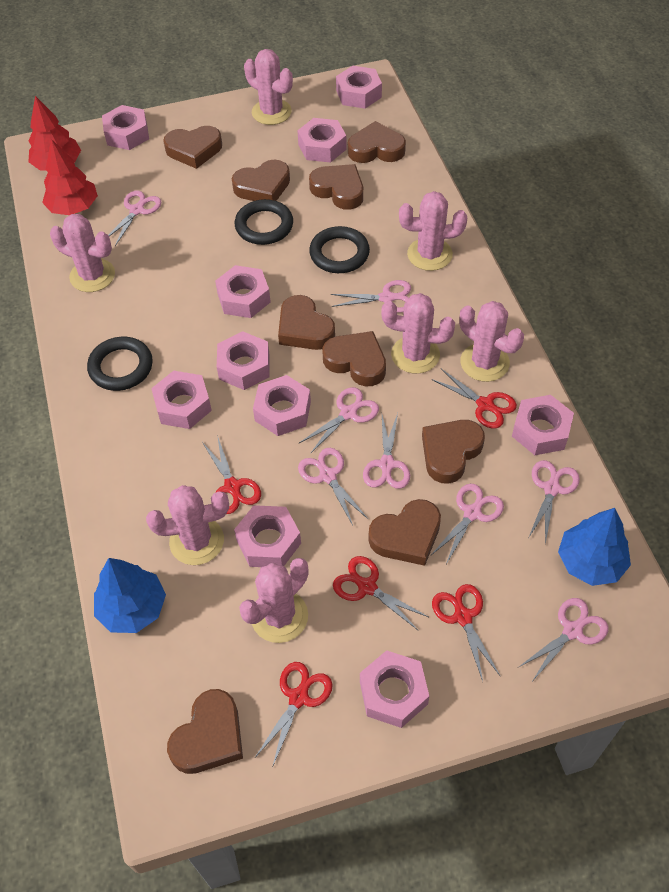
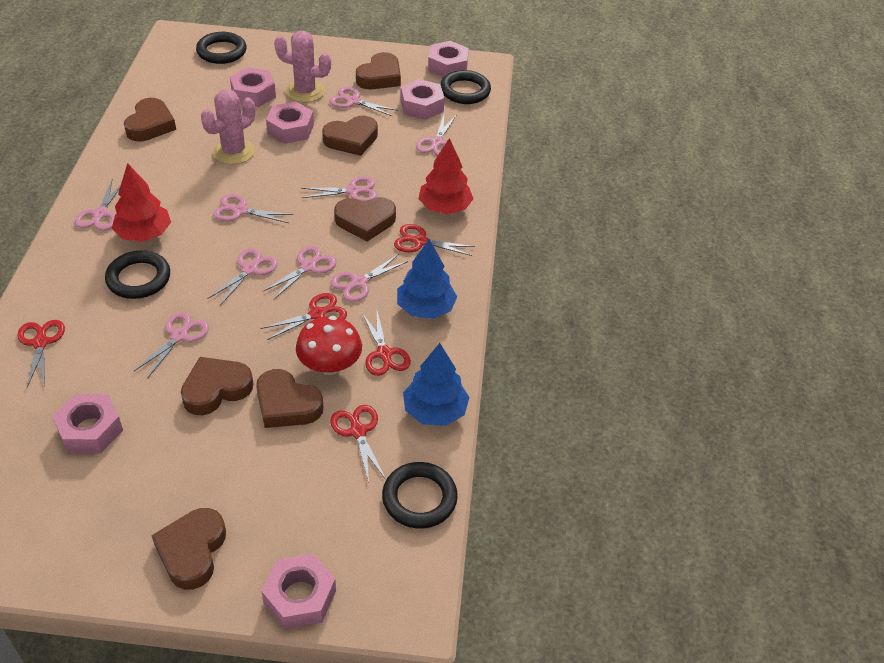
black ring: [87,337,153,391] [235,199,293,245] [309,226,370,273] = 3 -> [105,251,170,299] [196,32,247,64] [382,462,458,529] [440,70,491,104] = 4
brown heart: [163,126,222,169] [167,689,243,774] [232,160,290,201] [278,295,335,350] [309,164,363,210] [322,331,386,387] [348,121,406,163] [369,499,441,566] [422,420,485,484] = 9 -> [124,98,176,142] [151,508,226,590] [181,357,253,415] [256,369,323,428] [322,116,378,156] [334,197,396,242] [356,52,401,89] = 7
pink cactus: [50,214,115,292] [146,485,229,565] [239,558,309,643] [244,49,293,125] [381,293,455,374] [399,191,467,271] [459,301,524,382] = 7 -> [201,89,255,165] [274,31,331,103] = 2
pink nut: [102,105,149,150] [151,371,212,429] [215,265,271,318] [217,331,270,390] [234,505,301,567] [253,375,311,436] [297,118,347,163] [336,66,382,109] [360,650,429,728] [512,395,574,455] = 10 -> [52,394,123,453] [230,67,276,107] [261,554,336,629] [266,101,314,144] [401,79,444,120] [428,41,469,77] = 6
pink scissors: [109,191,162,246] [298,448,368,525] [299,387,379,454] [331,280,411,313] [363,413,410,489] [430,484,504,564] [519,598,608,680] [529,460,580,544] = 8 -> [75,180,121,231] [134,312,209,379] [207,248,278,305] [213,194,293,223] [263,246,336,300] [301,177,377,202] [329,87,398,117] [330,254,408,302] [416,115,456,156] = 9
red mushroom: none = 0 -> [296,316,362,375] = 1

